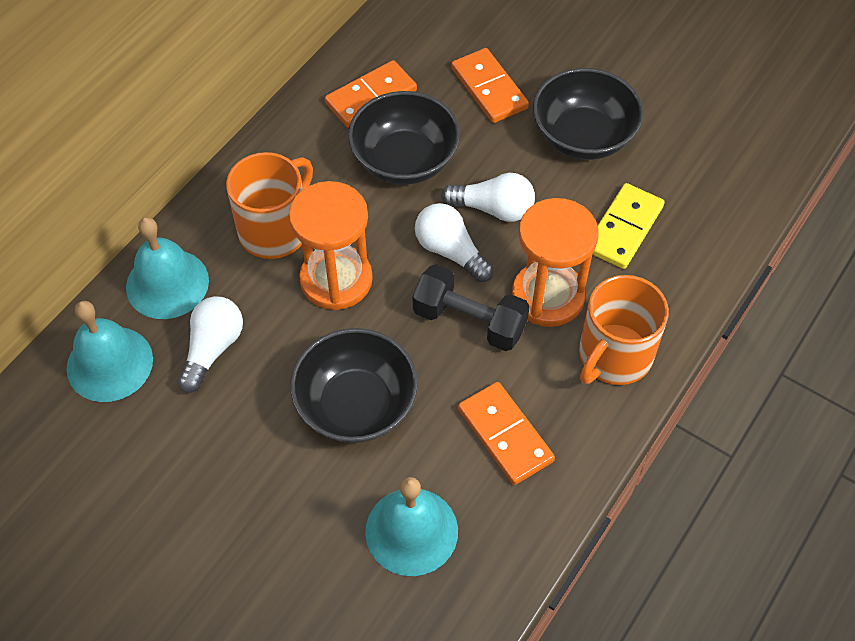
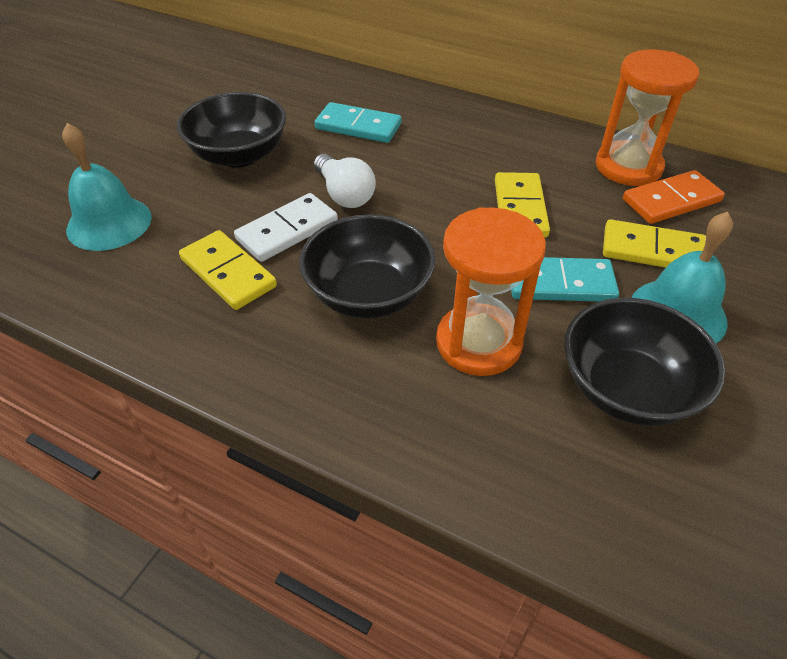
black dumbbell: [413,264,530,351] = 1 -> none = 0
orange domino: [325,60,417,128] [451,48,529,123] [458,382,555,485] = 3 -> [623,170,725,224] = 1
orange mug: [226,152,313,259] [579,275,669,385] = 2 -> none = 0
turquoise bell: [66,301,153,402] [126,217,209,319] [365,477,458,576] = 3 -> [62,123,152,251] [632,212,733,343] = 2
turquoise domino: none = 0 -> [314,102,402,143] [511,257,619,302] = 2
white domino: none = 0 -> [234,193,338,262] = 1
white light bulb: [178,296,243,393] [415,203,494,282] [441,173,535,222] = 3 -> [314,154,376,208] = 1
yellow domino: [592,183,665,269] = 1 -> [179,230,277,310] [495,172,550,238] [603,219,706,268] = 3

